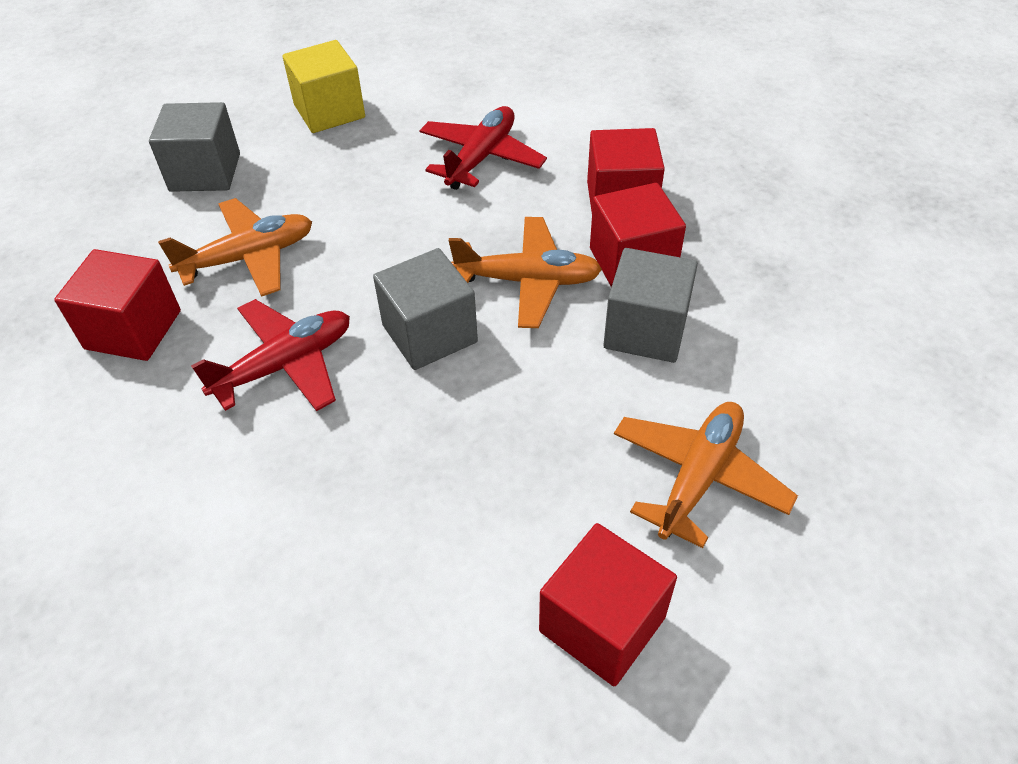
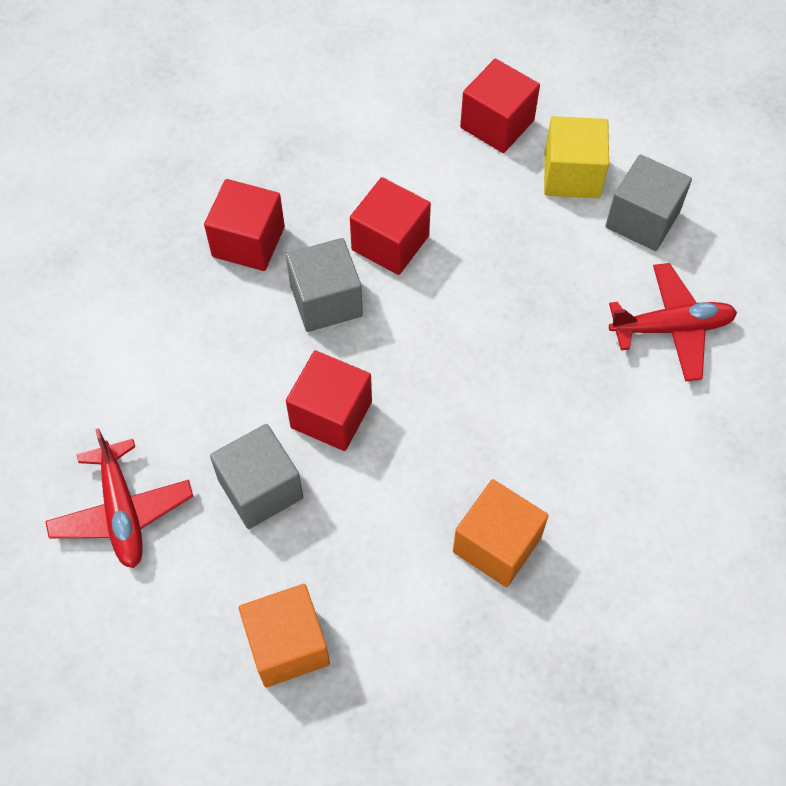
orange cube: none = 0 -> [239,584,330,687] [453,479,549,587] = 2
orange plane: [158,198,312,297] [449,217,602,328] [614,402,798,548] = 3 -> none = 0

